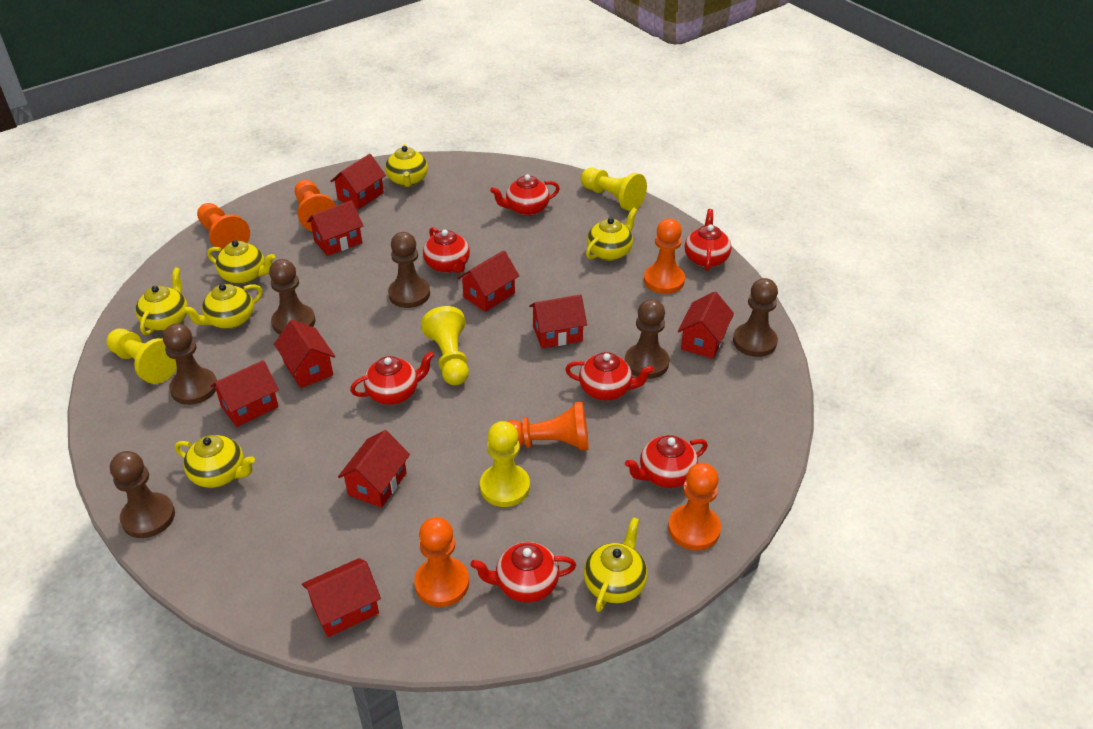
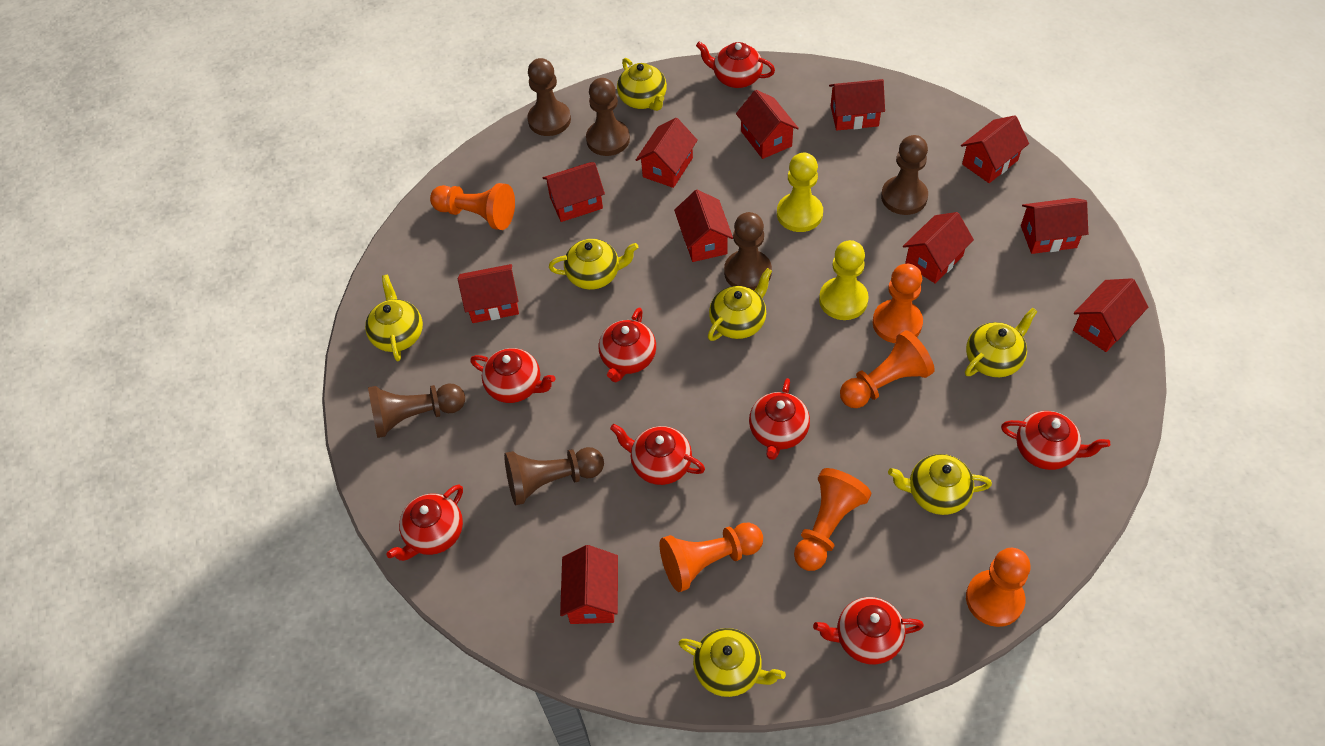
red house: [211,360,279,427] [274,320,335,388] [302,558,381,637] [307,200,363,256] [330,154,386,210] [338,430,410,508] [458,250,519,312] [529,294,587,348] [678,292,734,359] = 9 -> [458,264,519,323] [543,162,605,222] [560,545,618,624] [636,118,698,188] [674,190,733,262] [736,90,799,159] [829,79,885,131] [903,212,974,284] [961,115,1029,183] [1021,198,1088,254] [1073,278,1148,352] = 11
red teapot: [350,351,434,405] [423,227,470,273] [470,542,576,602] [490,174,560,216] [565,352,654,401] [625,435,708,488] [685,209,732,271] = 7 -> [386,484,463,561] [470,348,555,403] [599,308,656,382] [610,424,705,485] [696,42,775,88] [749,378,810,460] [813,597,924,665] [1001,411,1110,470] = 8
yellow pawn: [106,328,177,384] [421,306,469,386] [480,421,530,507] [581,168,647,211] = 4 -> [777,153,823,232] [819,240,869,320] = 2

